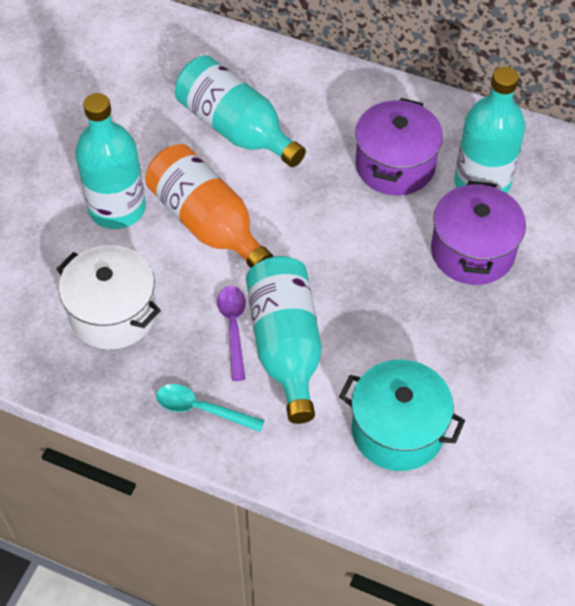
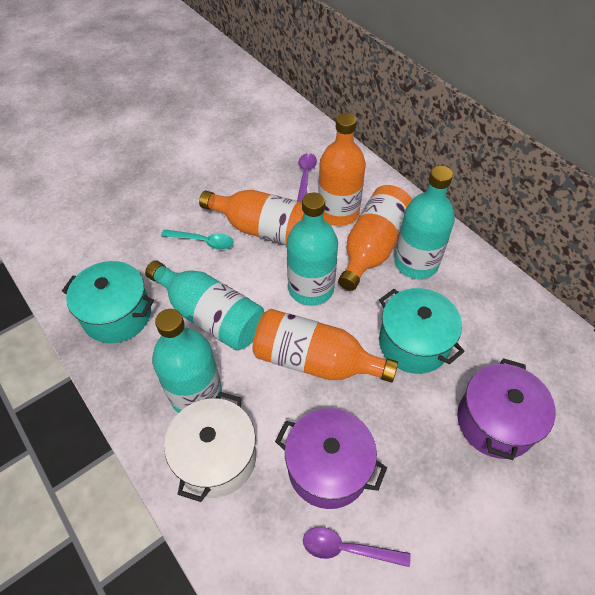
orange bottle: [145,144,273,268] = 1 -> [199,190,304,245] [253,309,398,382] [318,113,366,226] [338,185,412,291] = 4
purple spoon: [217,286,246,381] = 1 -> [297,153,317,202] [303,527,411,567] = 2
turquoise pot: [339,359,465,471] = 1 -> [62,261,154,343] [379,288,465,374] = 2

